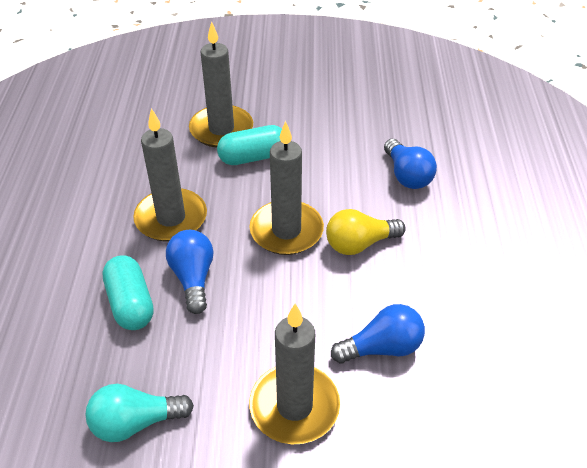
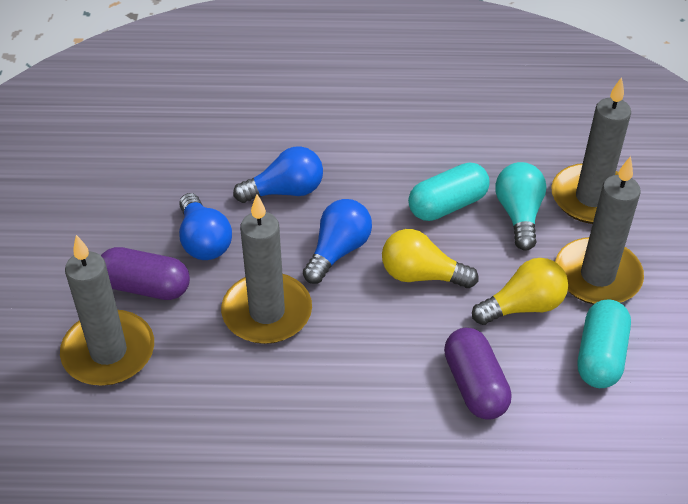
purple capsule: none = 0 -> [101,247,190,300] [444,328,512,420] = 2
yellow light bulb: [326,209,406,255] = 1 -> [382,229,479,288] [472,258,568,325] = 2

